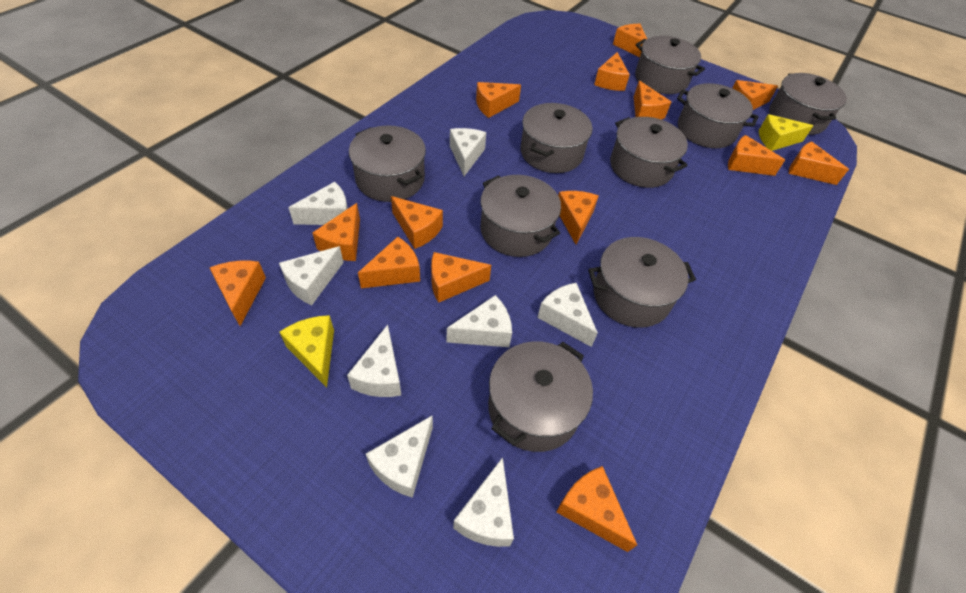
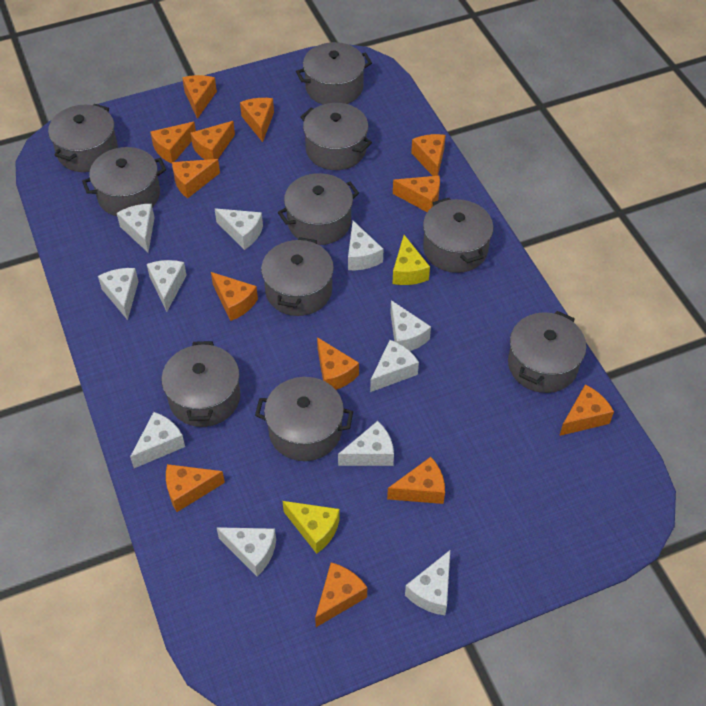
grey pot: [349,126,426,202] [480,175,561,257] [488,341,593,452] [520,103,592,173] [588,237,696,328] [610,117,688,188] [635,36,705,94] [677,83,758,148] [769,73,847,135] = 9 -> [48,104,118,172] [82,147,166,216] [161,341,240,427] [255,377,353,461] [261,237,334,316] [278,173,359,245] [296,42,372,105] [300,103,372,170] [423,198,493,273] [508,311,586,393] = 10
orange cheese: [210,260,266,326] [312,203,360,261] [358,237,420,288] [391,196,443,249] [431,252,491,303] [476,82,521,118] [556,466,637,552] [558,191,598,245] [594,52,630,91] [613,24,647,57] [634,80,671,120] [728,135,785,176] [733,80,778,110] [789,141,849,185] = 14 -> [150,122,196,163] [166,464,225,512] [172,159,220,198] [182,75,217,119] [191,121,235,160] [211,272,258,321] [240,98,274,142] [315,562,367,627] [317,337,359,390] [387,457,445,504] [393,176,440,212] [411,134,446,176] [559,385,614,436] = 13
white cheese: [279,246,344,305] [288,182,348,225] [347,325,401,397] [366,415,433,498] [447,295,512,347] [450,128,486,176] [453,457,514,547] [537,283,598,347] = 8 -> [98,268,139,320] [117,204,155,253] [130,412,185,468] [147,260,187,312] [215,208,263,250] [216,527,276,576] [338,421,394,466] [348,221,383,270] [370,340,419,392] [390,300,431,351] [405,550,450,615] = 11

